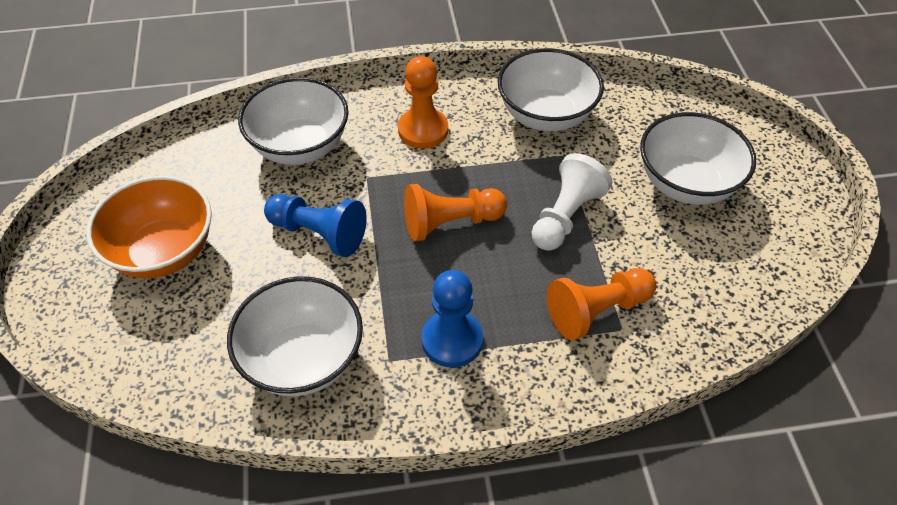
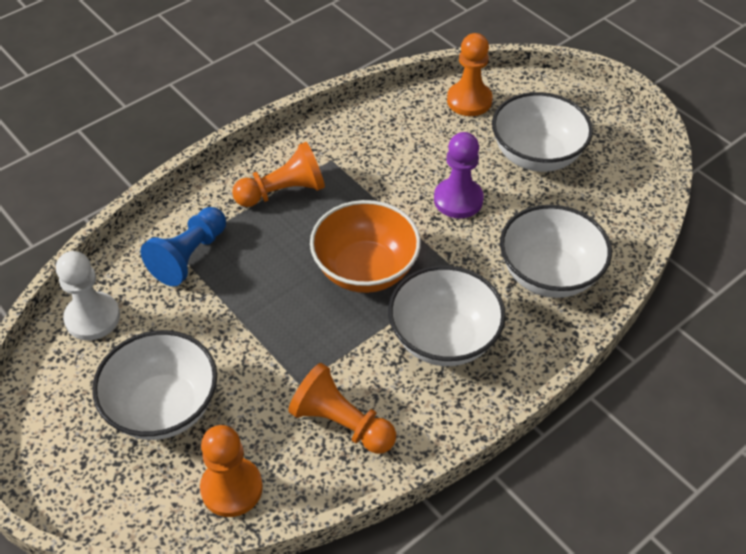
blue pawn: [264,194,367,257] [421,270,483,368] = 2 -> [140,207,226,286] = 1
orange pawn: [398,56,448,149] [404,184,507,241] [547,268,656,340] = 3 -> [200,425,263,517] [232,142,325,207] [288,363,396,454] [447,33,493,116] = 4
purple pawn: none = 0 -> [434,132,484,218] = 1

